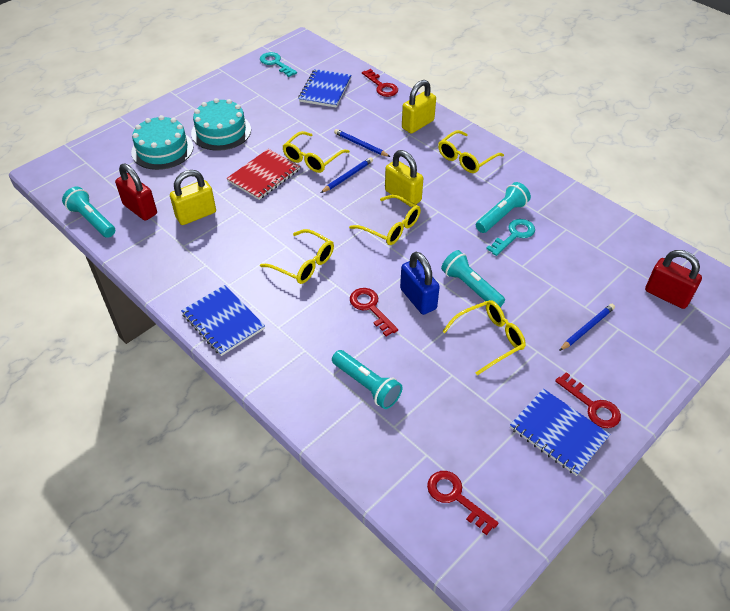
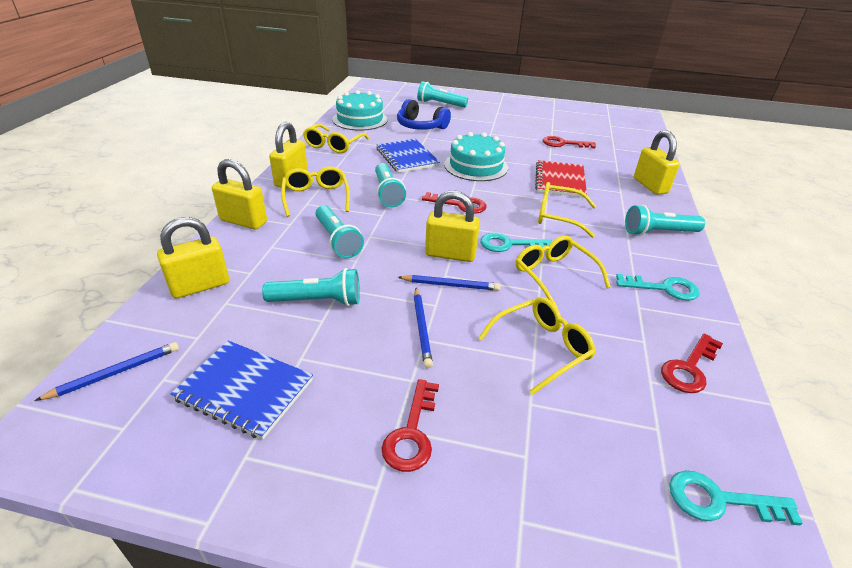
blue headphones: none = 0 -> [397,99,451,130] = 1
blue notebook: [181,285,265,356] [298,69,351,108] [510,389,610,476] = 3 -> [171,341,313,440] [376,139,440,173] = 2
blue padlock: [400,252,440,315] = 1 -> none = 0
red padlock: [115,163,157,221] [645,250,702,309] = 2 -> none = 0
turquoise flashlight: [62,187,115,238] [332,350,403,409] [441,250,505,307] [476,182,531,233] = 4 -> [262,268,360,306] [315,205,364,258] [375,163,406,207] [417,81,468,108] [625,205,705,236] = 5
turquoise key: [260,52,297,77] [487,219,535,256] = 2 -> [480,233,552,252] [616,274,700,301] [669,470,803,526] = 3
yellow padlock: [170,170,216,225] [385,150,423,207] [402,80,436,134] = 3 -> [157,217,229,298] [212,159,267,230] [269,122,308,189] [425,191,480,262] [634,130,680,195] = 5

